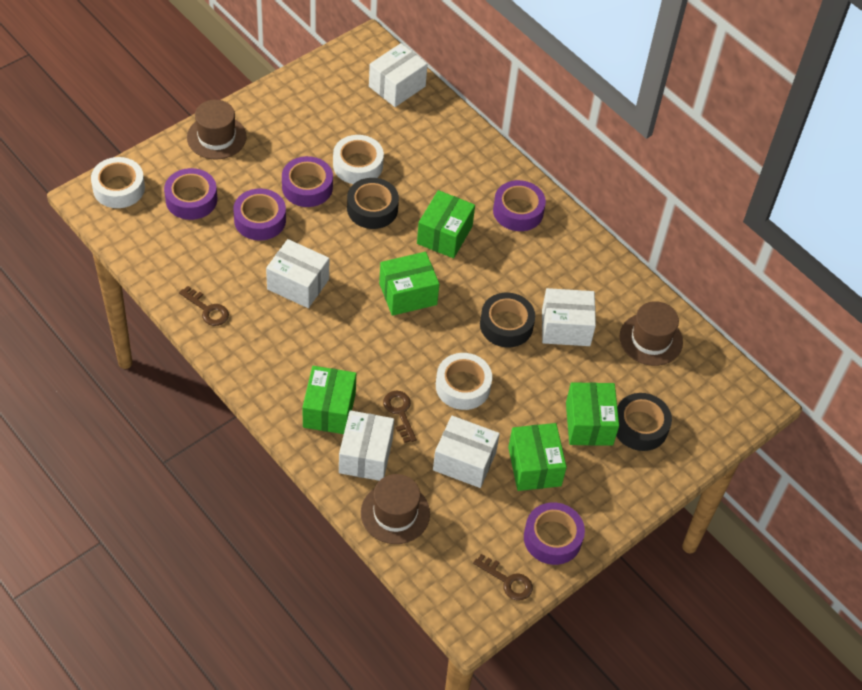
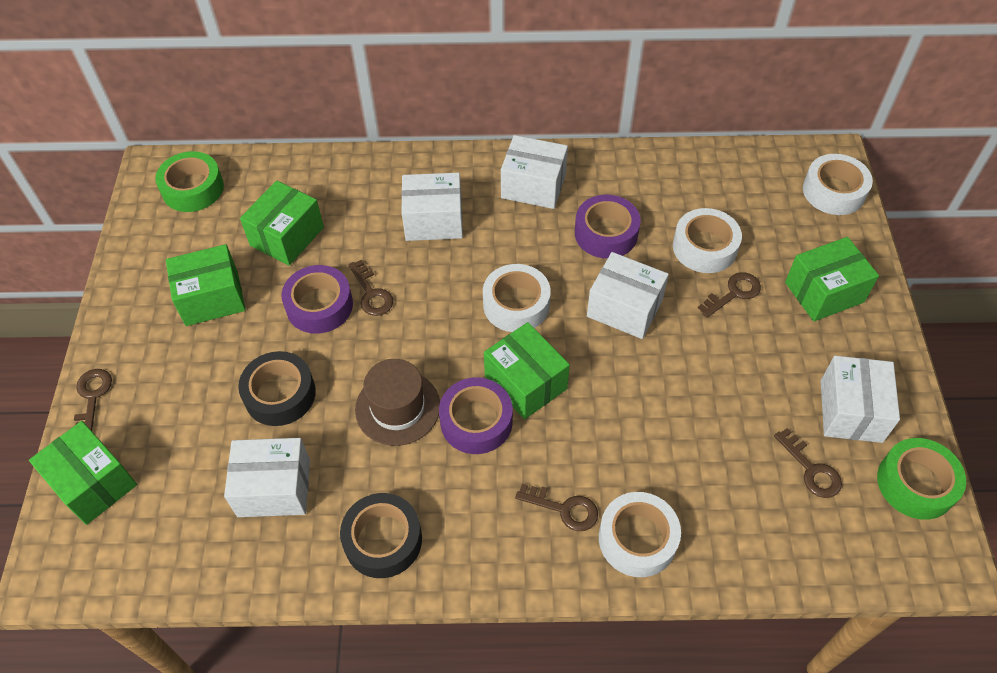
black tape: [347,178,399,229] [480,293,535,347] [616,393,672,451] = 3 -> [238,351,316,426] [340,493,422,578] = 2
brown hat: [187,100,247,160] [361,474,430,544] [620,301,683,366] = 3 -> [355,359,440,446] = 1
brown key: [179,286,229,326] [383,391,417,443] [473,554,533,601] = 3 -> [74,369,112,431] [348,260,394,316] [515,484,598,531] [698,272,761,318] [774,428,842,498] = 5
green tape: none = 0 -> [155,151,224,212] [877,438,966,520] = 2
purple tape: [164,168,217,220] [233,188,286,241] [282,156,333,207] [493,180,546,231] [524,502,585,565] = 5 -> [281,265,353,334] [439,377,513,454] [575,195,641,258] = 3
white tape: [91,157,145,208] [333,135,384,184] [436,353,492,410] = 3 -> [483,264,551,332] [599,492,681,577] [673,208,742,273] [803,154,873,215] = 4

